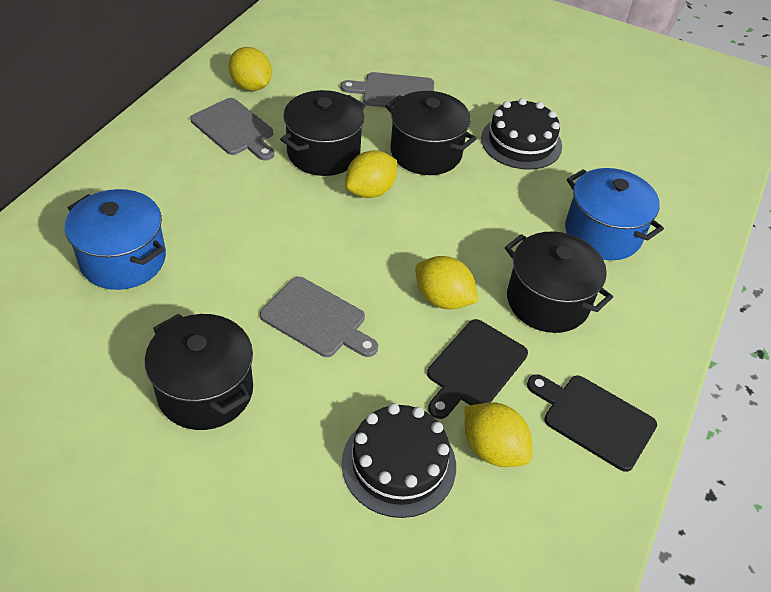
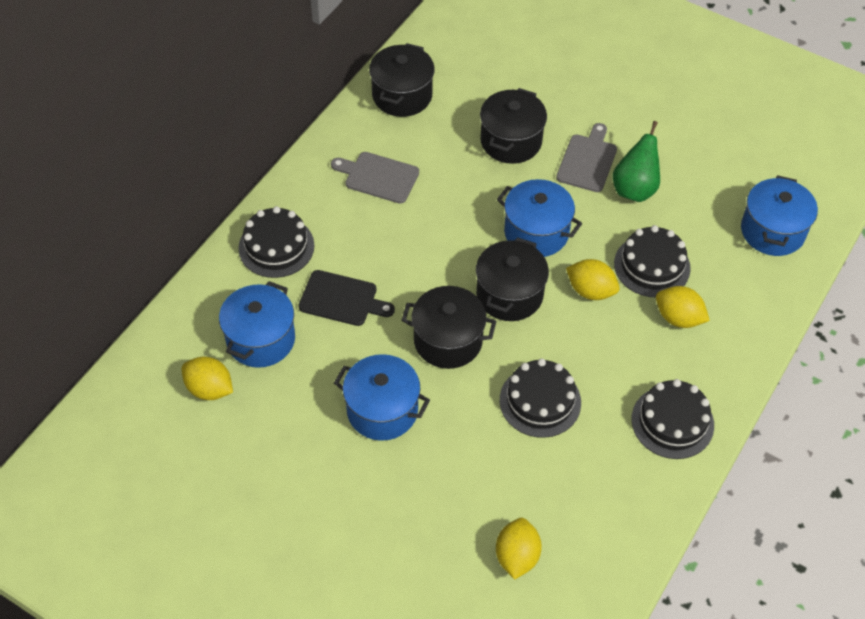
black cake: [342,403,456,518] [481,98,562,170] = 2 -> [238,206,314,278] [500,358,581,438] [614,225,691,297] [631,379,714,459] = 4
black cutting board: [427,319,528,419] [527,374,657,472] = 2 -> [299,270,395,326] = 1
blue pot: [65,189,166,290] [565,168,664,260] = 2 -> [219,281,295,368] [334,354,430,441] [497,179,582,257] [741,175,818,256] = 4
green pear: none = 0 -> [613,121,660,202] = 1
grey cutting board: [190,98,274,161] [260,277,378,357] [341,72,434,108] = 3 -> [331,152,419,204] [556,123,617,192] = 2

